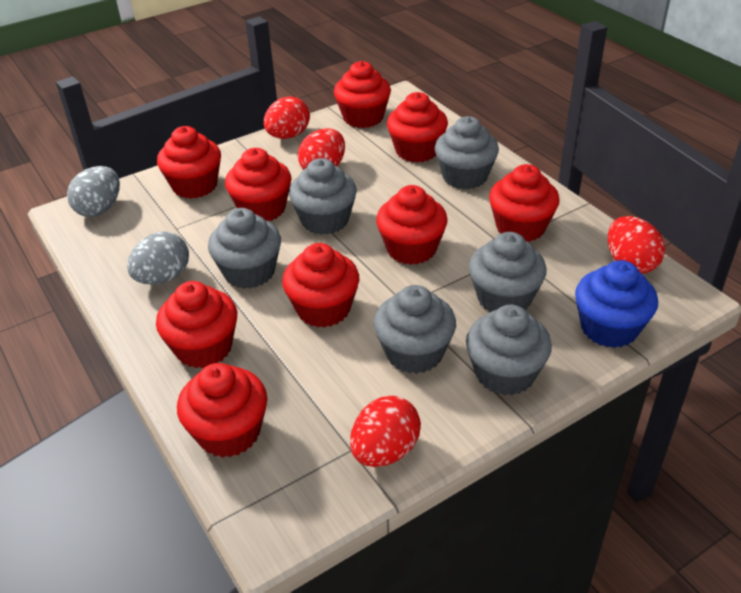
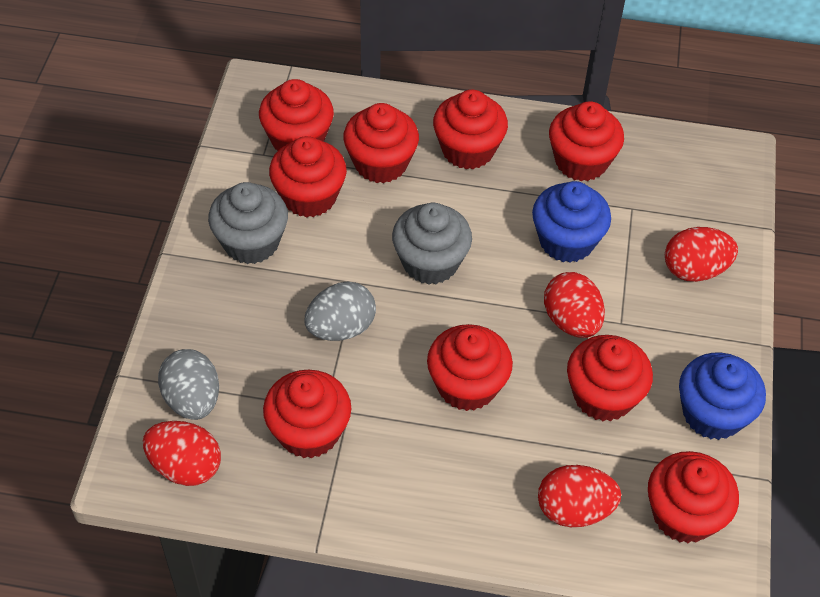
blue cupcake: [575,260,658,348] = 1 -> [532,181,611,263] [679,353,766,440] = 2
grey cupcake: [208,208,281,289] [289,158,357,235] [374,285,456,374] [435,116,499,189] [466,305,552,396] [469,232,547,312] = 6 -> [208,182,288,264] [392,203,472,285] = 2

